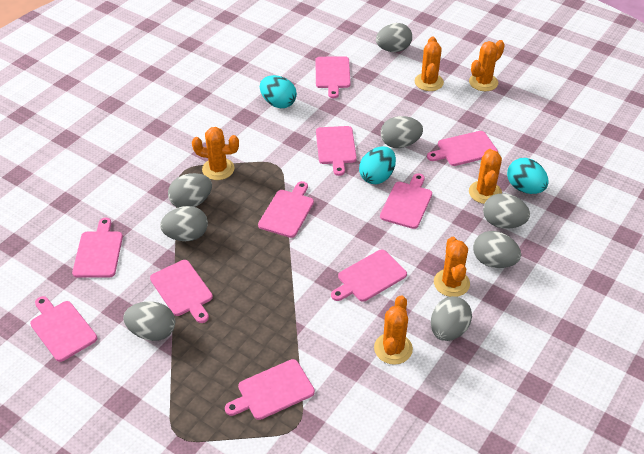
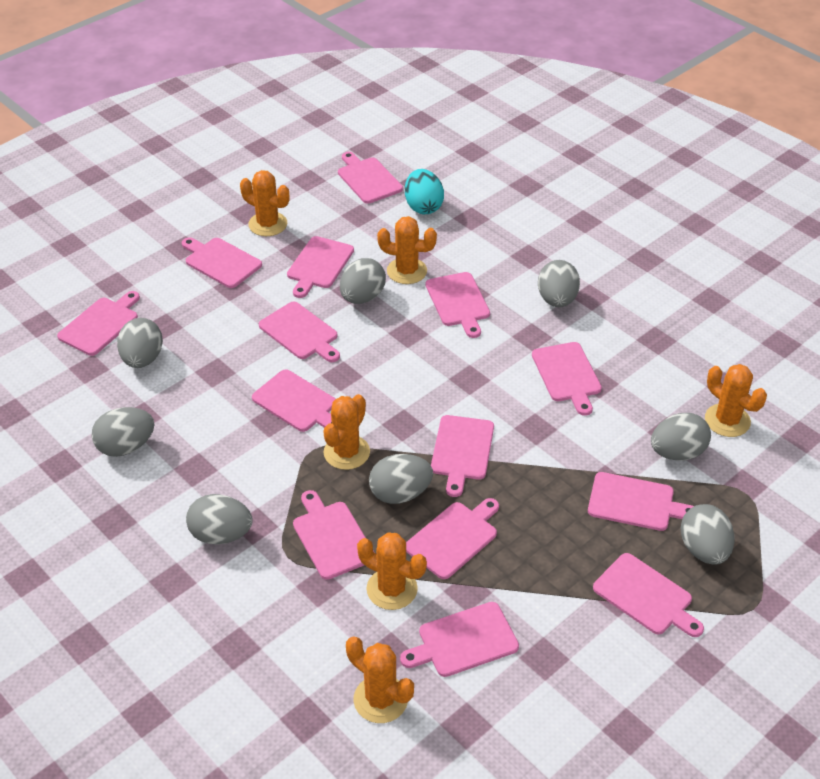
pink cutting board: [30,296,97,362] [72,217,123,278] [150,260,213,323] [225,359,315,420] [258,181,314,238] [315,56,351,98] [316,126,357,176] [331,250,407,302] [380,173,432,229] [427,131,498,166] = 10 -> [57,291,140,356] [182,237,262,288] [252,370,335,432] [259,302,340,362] [287,236,354,298] [293,490,375,580] [338,152,403,204] [400,602,519,677] [406,498,499,579] [425,272,490,338] [431,415,494,497] [532,342,602,416] [588,472,694,531] [593,553,704,637] = 14
turquoise egg: [260,75,297,108] [359,146,396,184] [507,158,549,194] = 3 -> [405,169,444,214] = 1

